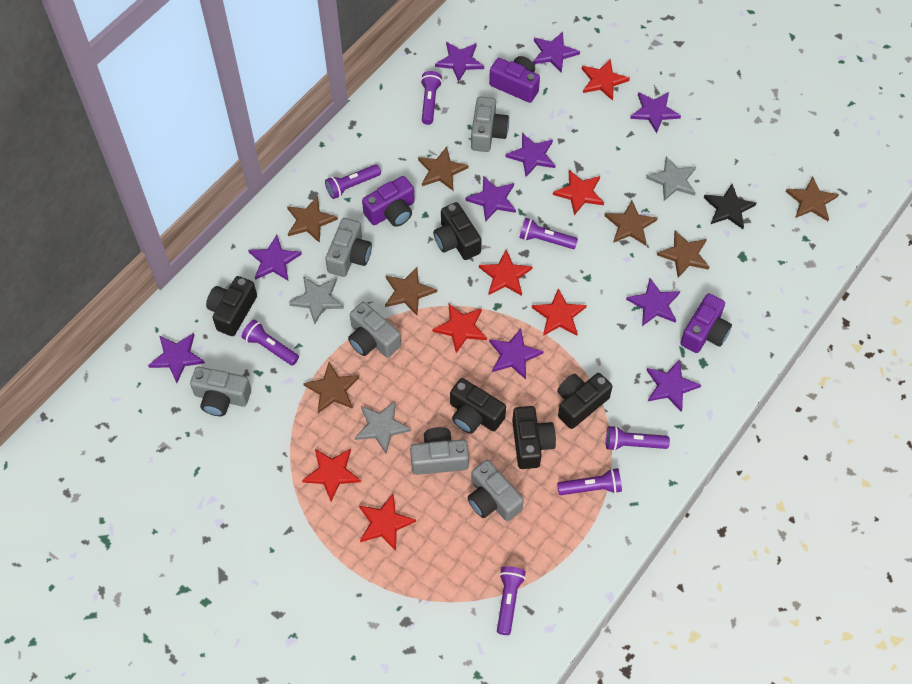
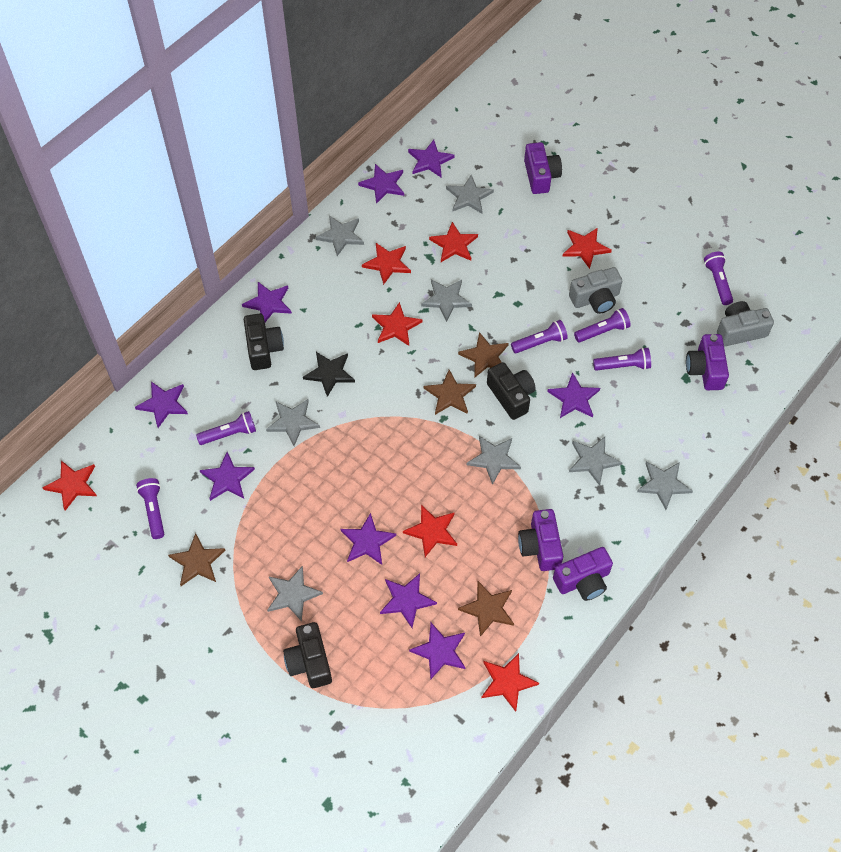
black camera: [206,276,257,336] [433,202,482,260] [450,378,506,434] [512,406,556,469] [557,373,612,429] = 5 -> [244,313,284,370] [283,622,332,688] [487,362,536,420] = 3
brown star: [287,196,338,243] [303,362,360,413] [385,267,437,315] [418,147,469,191] [605,201,658,245] [657,231,709,278] [785,177,839,221] = 7 -> [168,533,225,586] [424,370,476,415] [458,332,509,378] [458,581,514,637] = 4
grey camera: [190,367,251,416] [325,218,372,277] [348,302,401,358] [410,427,469,475] [467,460,524,521] [471,97,509,152] = 6 -> [569,267,622,314] [717,301,774,346] = 2
grey star: [289,276,344,324] [355,401,411,453] [646,156,696,201] = 3 -> [266,399,320,446] [267,566,323,622] [315,216,364,256] [421,280,472,322] [446,175,494,214] [467,436,521,485] [569,437,623,486] [637,461,693,510] = 8
purple camera: [362,176,415,227] [489,56,540,103] [680,293,732,353] = 3 -> [518,509,563,571] [524,142,562,194] [553,547,613,601] [686,334,729,390] = 4
purple flashlight: [242,320,299,366] [325,164,381,199] [421,71,442,125] [497,566,526,635] [519,218,578,249] [557,468,622,495] [606,426,670,451] = 7 -> [136,478,164,539] [196,411,256,445] [511,320,568,353] [574,308,631,343] [593,347,651,371] [704,252,733,305] = 6
purple star: [148,333,205,383] [248,235,302,280] [435,42,484,82] [465,176,516,222] [489,328,544,379] [505,133,556,177] [533,32,580,73] [626,278,680,326] [630,92,681,133] [647,359,701,412] = 10 -> [135,381,188,428] [200,452,255,501] [242,282,292,322] [341,513,396,565] [358,164,404,204] [380,573,437,628] [408,140,455,177] [409,623,466,679] [547,372,600,418] = 9

